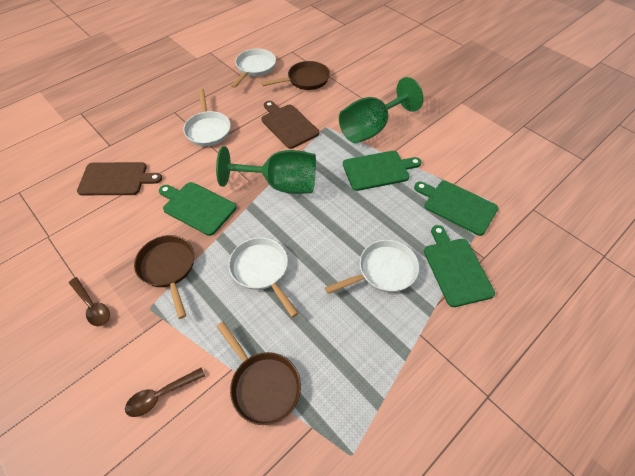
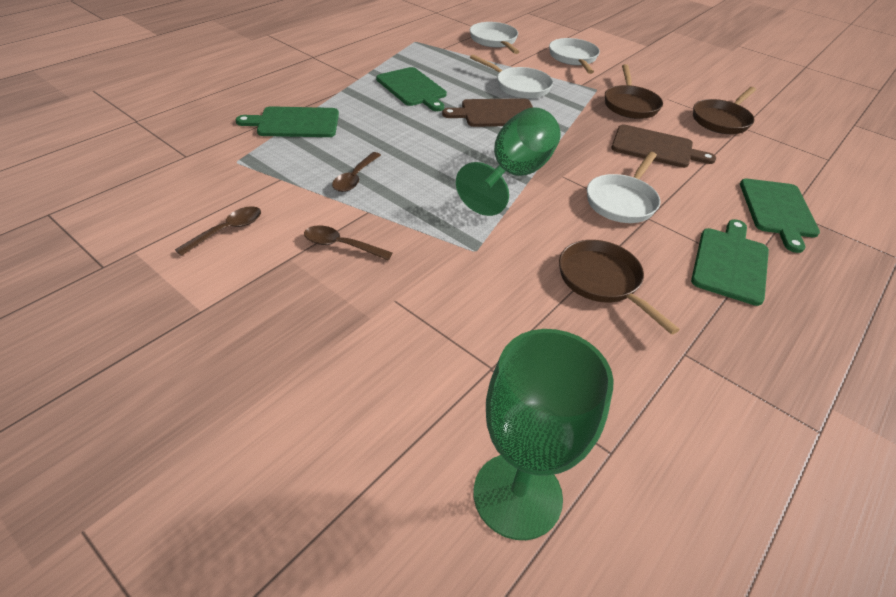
brown spoon: [69,277,110,326] [125,367,205,417] = 2 -> [175,206,261,256] [304,225,393,260] [332,152,381,192] = 3

